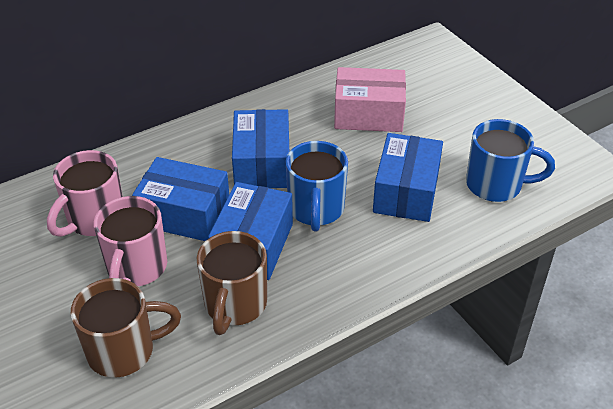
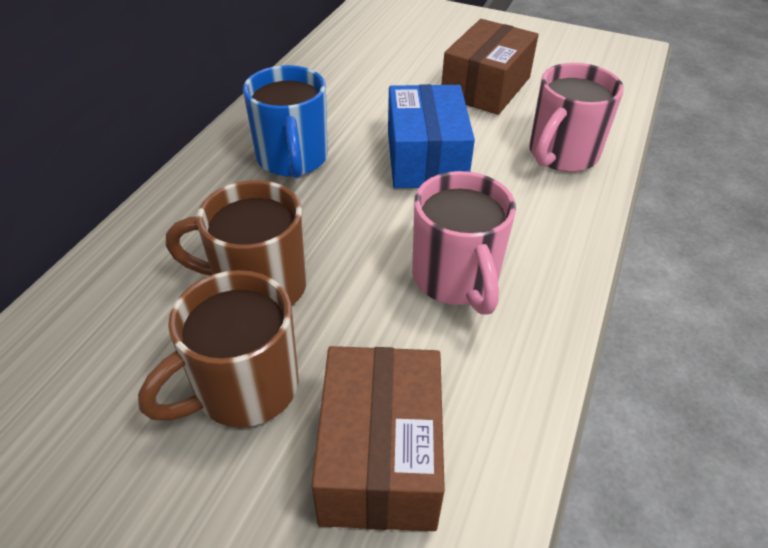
blue box: [132,157,229,241] [208,182,293,280] [232,109,289,188] [373,133,443,222] = 4 -> [388,84,475,188] = 1
blue mug: [285,141,348,232] [466,119,555,202] = 2 -> [243,65,328,178] = 1
brown box: none = 0 -> [312,346,445,531] [442,19,538,115] = 2
pink box: [334,67,406,132] = 1 -> none = 0

